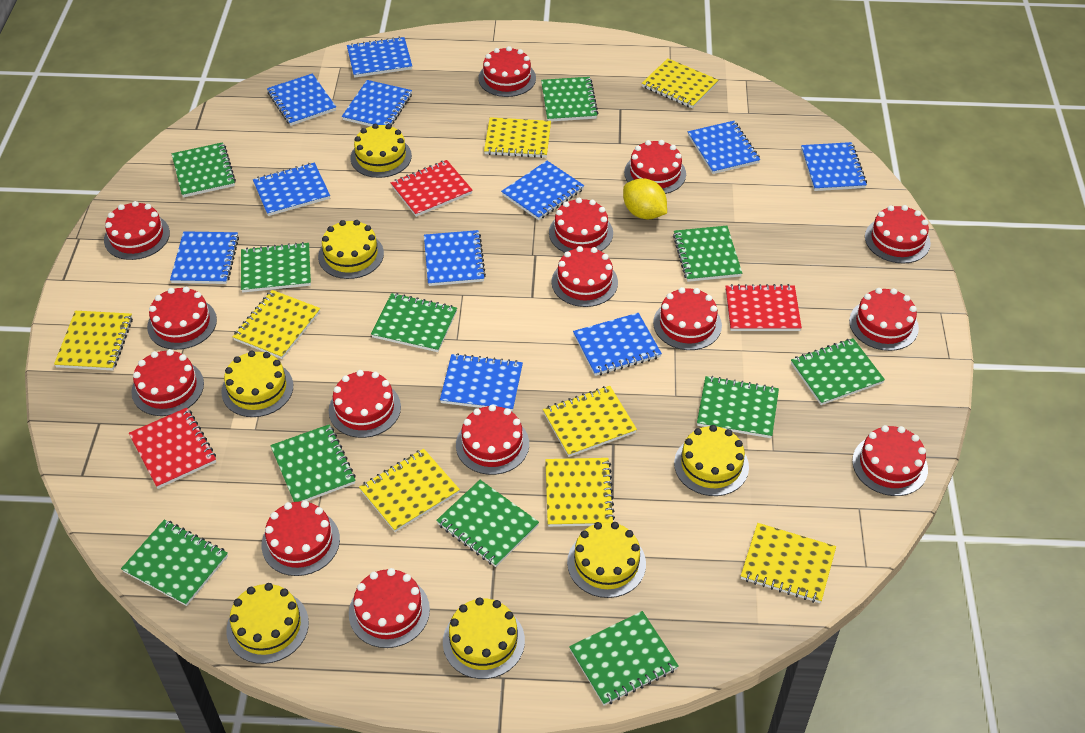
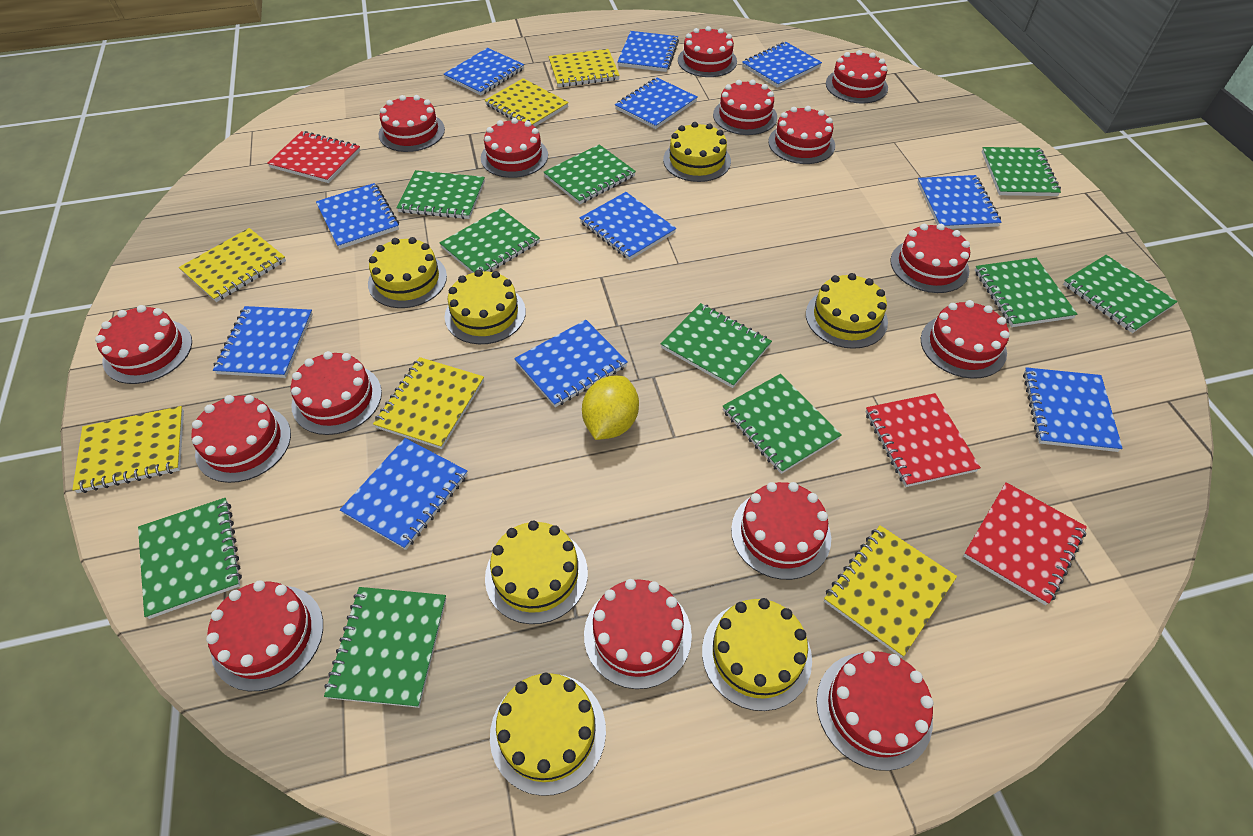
green notebook: [121,520,228,606] [172,142,236,197] [241,242,311,293] [270,424,356,502] [371,293,457,352] [436,480,539,567] [541,77,598,121] [569,611,679,706] [673,226,742,282] [697,376,779,438] [791,338,885,405] = 11 -> [138,498,242,619] [324,587,446,708] [396,170,485,219] [440,208,540,273] [544,144,636,204] [661,303,772,388] [722,374,842,474] [975,258,1077,327] [982,147,1061,196] [1063,255,1177,333] = 10
yellow notebook: [54,311,133,370] [232,290,320,359] [359,449,460,532] [484,117,551,158] [543,386,637,457] [545,458,615,527] [642,58,718,109] [741,523,836,603] = 8 -> [72,406,184,493] [179,228,286,302] [373,357,484,449] [485,78,569,127] [549,49,620,87] [824,525,957,658] = 6

